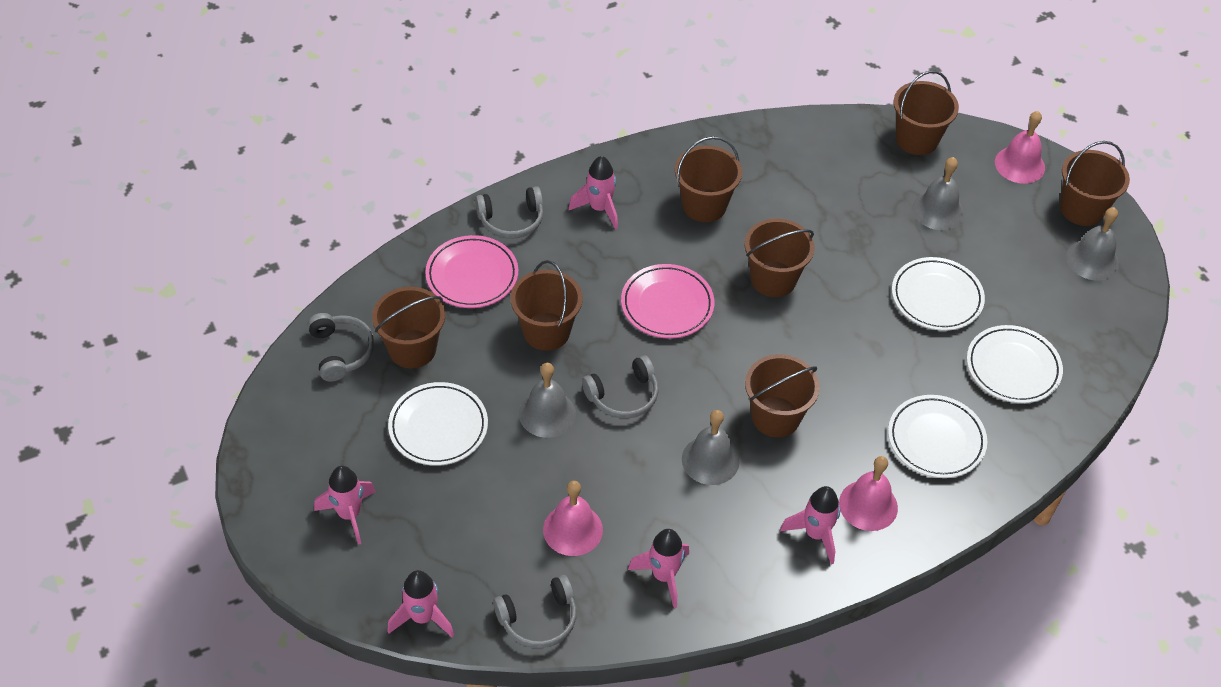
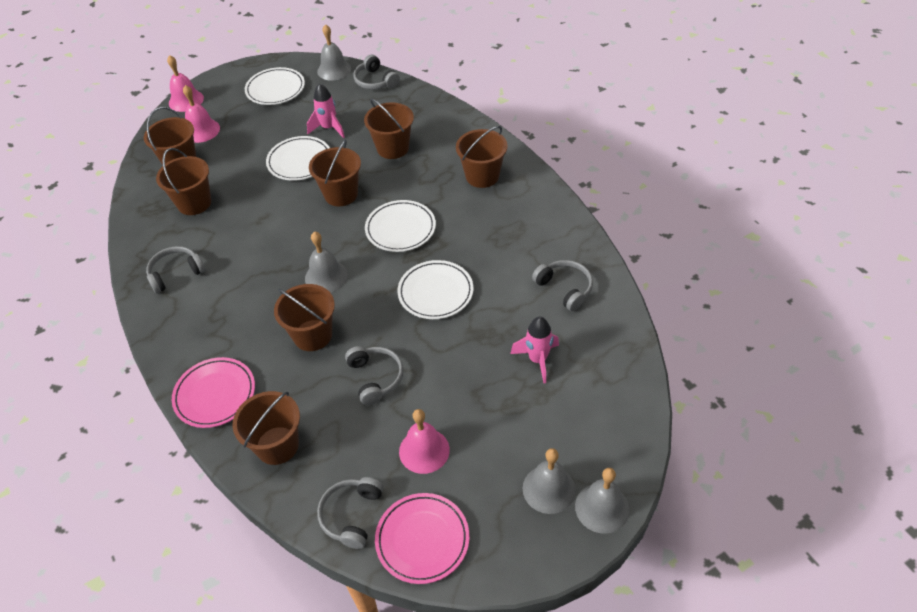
grey headphones: [308,313,374,382] [475,186,543,239] [493,575,577,648] [582,355,659,419] = 4 -> [146,246,205,293] [317,477,383,549] [345,346,404,405] [353,55,400,90] [532,260,593,311] = 5
pink rocket: [314,466,376,545] [387,570,454,637] [568,156,618,230] [628,529,689,608] [780,486,840,564] = 5 -> [307,83,345,138] [510,317,559,384] = 2

